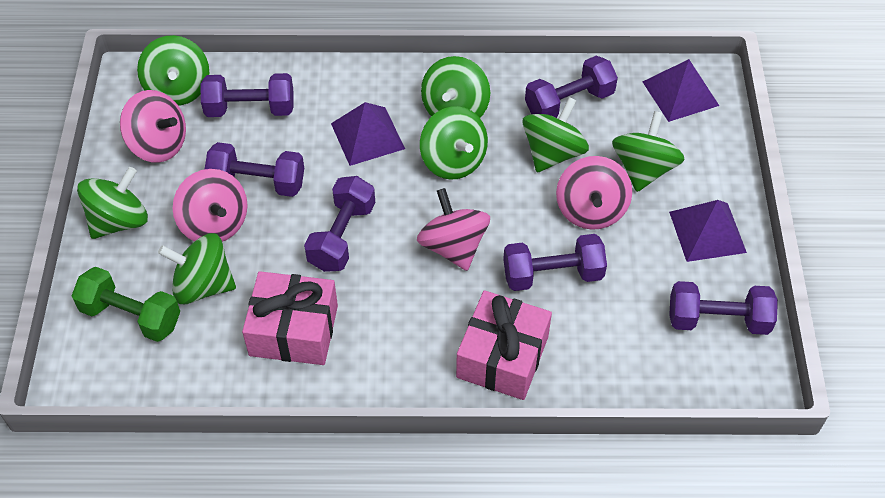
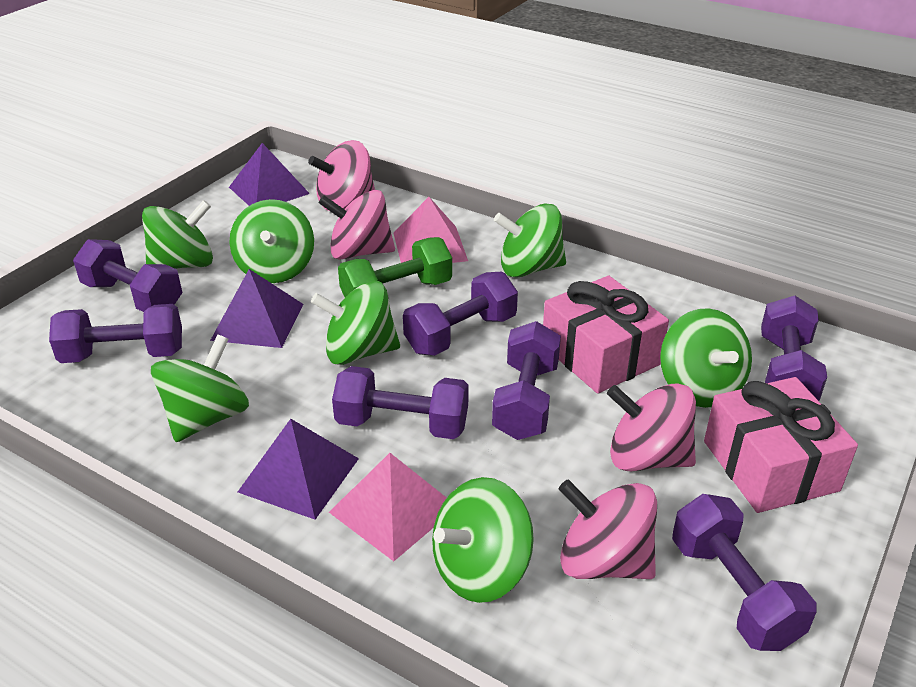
pink pyramid: none = 0 -> [329,453,447,561] [393,197,468,263] = 2
purple dumbbell: [201,73,294,117] [204,142,304,197] [304,176,375,272] [503,234,607,291] [525,56,618,118] [669,281,778,335] = 6 -> [49,304,182,363] [73,239,182,312] [332,366,469,439] [403,272,518,356] [492,321,561,440] [672,494,817,651] [761,296,827,401] = 7

